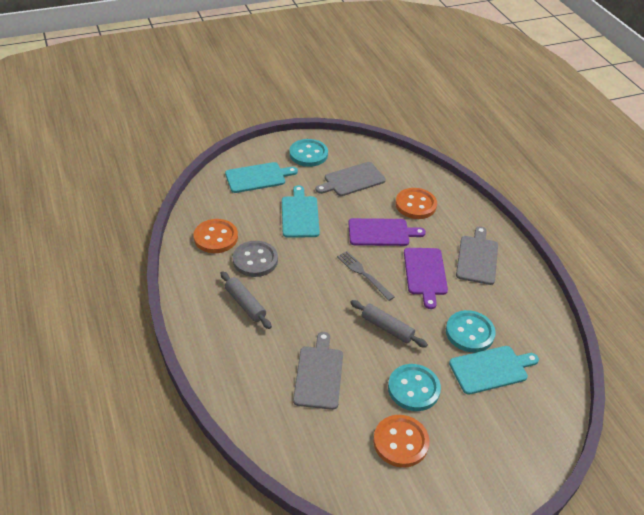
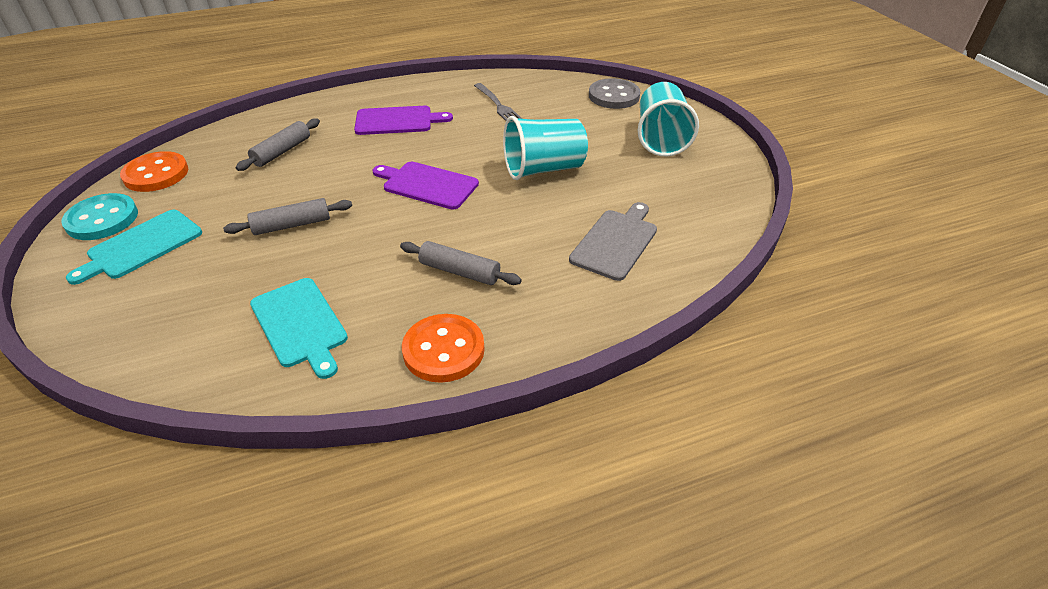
grey cutting board: [293,332,343,410] [316,162,386,196] [456,226,498,285] = 3 -> [569,202,657,281] = 1
grey rolling pin: [220,271,272,329] [350,300,428,348] = 2 -> [223,198,352,235] [236,118,320,171] [400,241,522,285] = 3
orange button: [194,219,238,253] [373,415,430,468] [395,188,437,219] = 3 -> [120,151,188,192] [402,314,485,383] = 2
turquoise button: [290,139,328,167] [388,364,441,411] [446,310,496,352] = 3 -> [61,193,138,240] = 1
turquoise cup: none = 0 -> [503,116,588,180] [638,82,699,156] = 2
turquoise cutting board: [225,162,298,193] [282,185,320,238] [449,346,539,395] = 3 -> [66,210,202,285] [250,278,348,379] = 2

